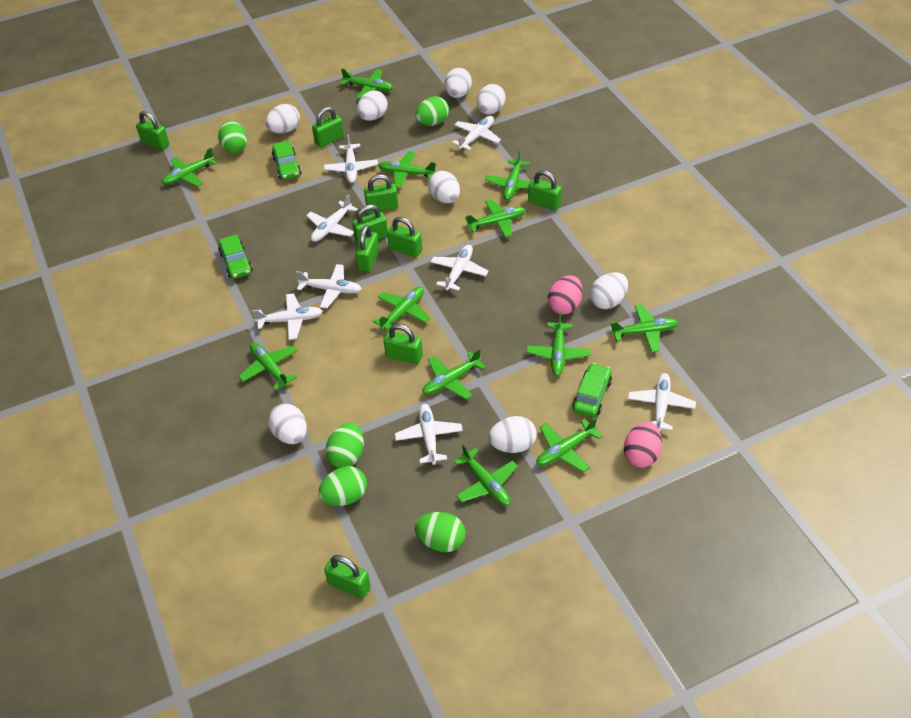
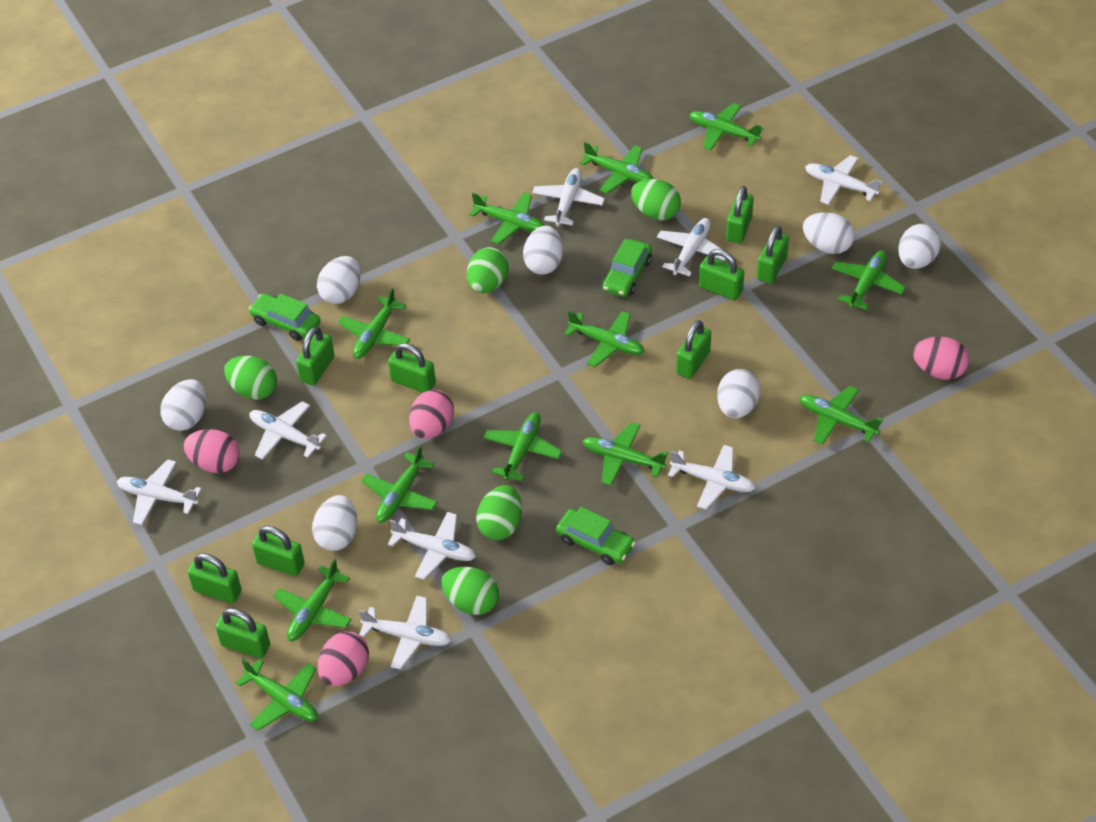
pink egg: [548,275,583,314] [624,422,662,468] = 2 -> [183,429,240,473] [318,631,369,686] [409,390,454,439] [913,337,969,380] = 4
white egg: [266,104,300,133] [268,403,307,444] [357,90,388,121] [428,171,460,203] [445,68,472,98] [477,84,506,114] [488,416,537,453] [590,272,628,309] = 8 -> [160,379,206,431] [312,495,357,551] [317,256,361,304] [523,226,563,275] [717,369,760,418] [803,212,855,254] [898,224,941,269] = 7

